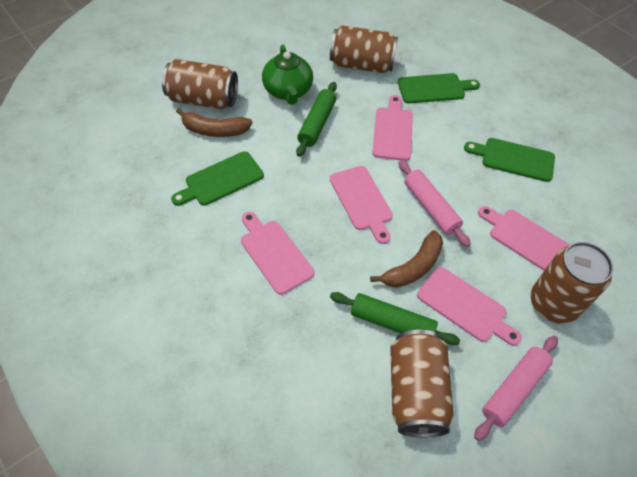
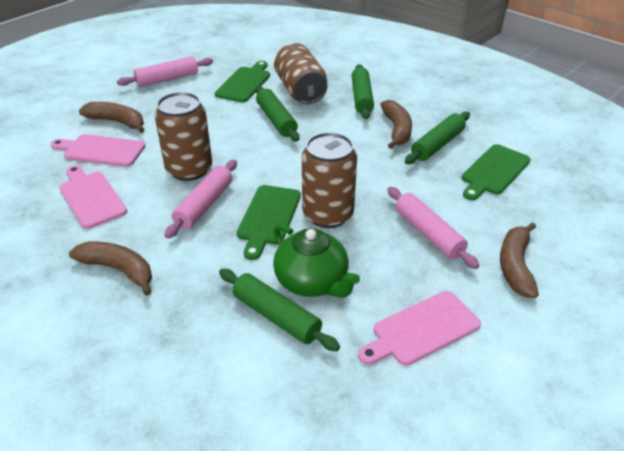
brown banana: [176,108,252,137] [370,230,443,288] = 2 -> [69,241,152,296] [79,102,145,133] [380,100,412,149] [500,222,539,298] = 4
brown can: [162,59,238,109] [330,25,398,73] [390,329,454,437] [531,242,613,324] = 4 -> [155,92,212,181] [274,43,328,104] [302,132,357,228] = 3
green rolling pin: [296,82,337,157] [330,292,460,345] = 2 -> [219,269,340,351] [255,86,300,142] [351,64,374,119] [405,112,470,164] = 4
pink cutting board: [241,212,314,295] [330,166,393,244] [372,95,413,161] [417,267,522,346] [478,206,570,271] = 5 -> [50,134,145,167] [59,165,127,229] [358,291,481,366] = 3
pink rolling pin: [399,160,471,247] [474,336,558,441] = 2 -> [117,56,213,87] [164,160,237,239] [387,187,479,269] = 3

